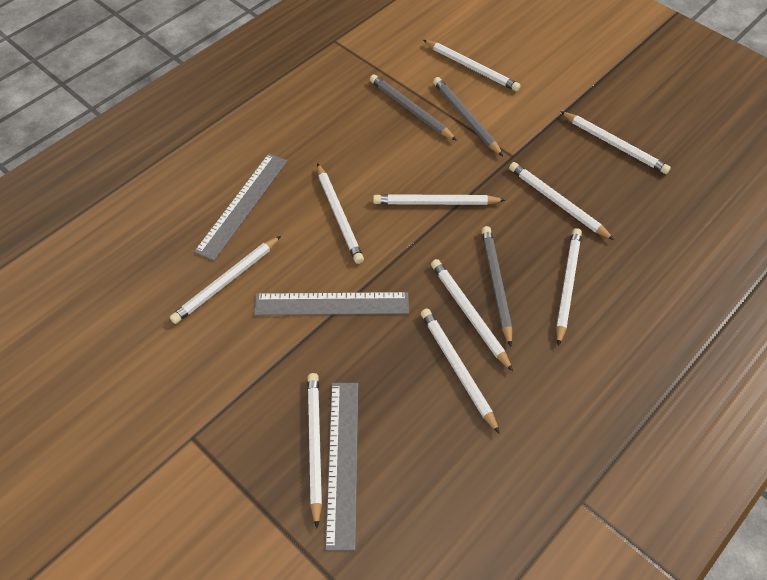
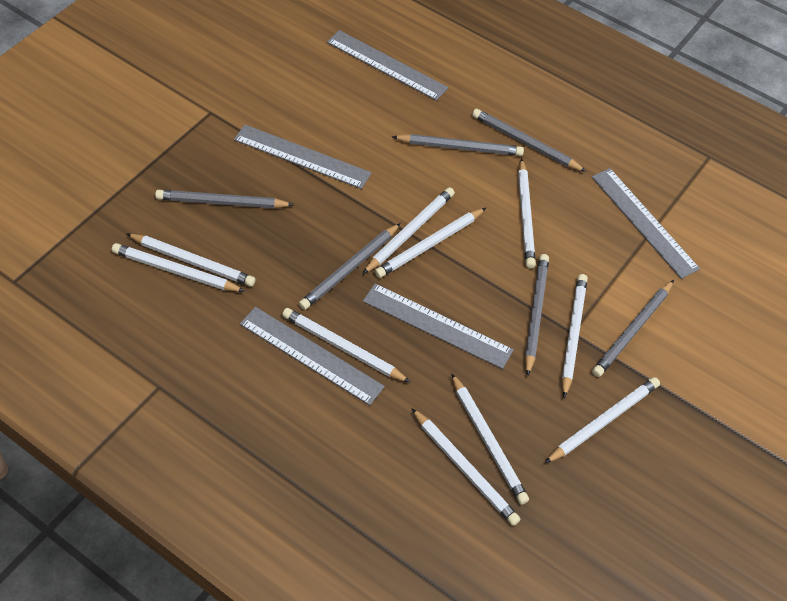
grey pencil: [370,74,457,141] [433,77,503,156] [481,226,512,347] = 3 -> [155,190,294,208] [299,223,401,310] [392,134,524,156] [472,109,587,172] [525,254,549,376] [592,280,674,377] = 6
grey ruler: [194,154,287,261] [254,292,409,315] [325,383,358,550] = 3 -> [234,124,371,189] [240,307,385,405] [327,30,448,101] [363,283,514,369] [592,168,700,279] = 5

